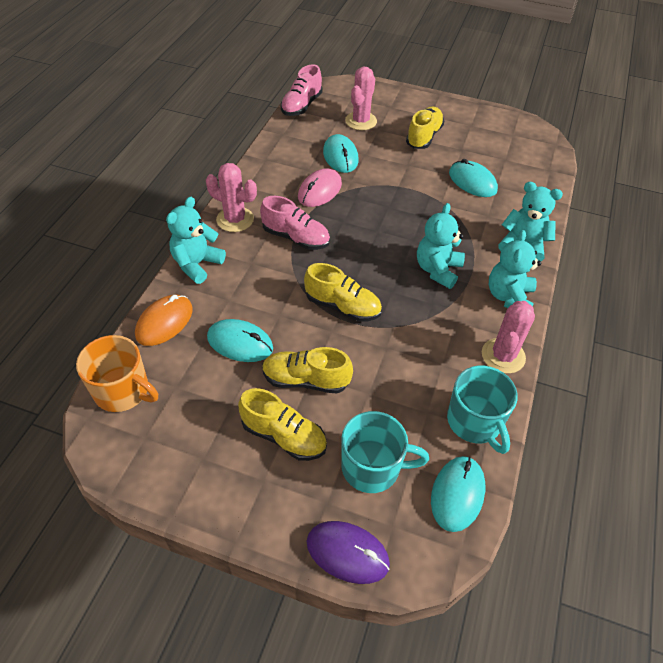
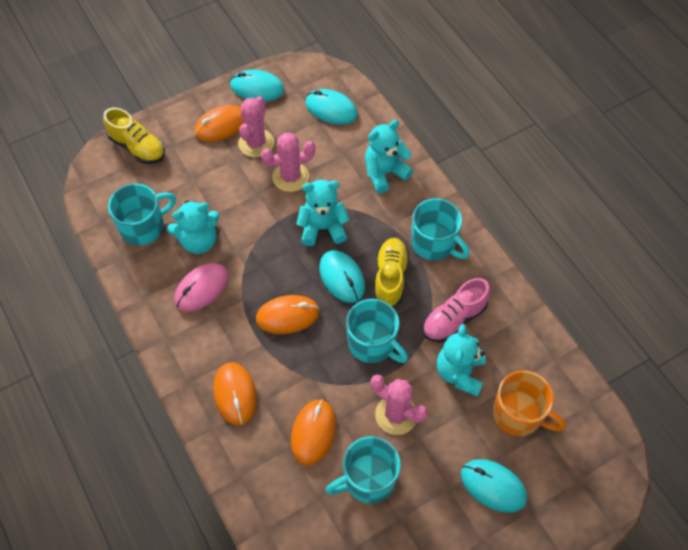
orange mouse: [135,295,193,346] = 1 -> [194,105,243,142] [213,362,257,425] [256,295,320,334] [291,399,336,465] = 4
pink shoe: [260,196,330,250] [281,64,323,116] = 2 -> [423,278,490,343] = 1
purple mouse: [306,521,390,584] = 1 -> none = 0
turquoise mug: [341,411,429,493] [447,366,518,454] = 2 -> [108,184,176,245] [325,436,401,504] [346,299,408,363] [411,198,470,261] = 4
yellow shoe: [238,388,327,461] [262,347,353,394] [304,263,382,322] [406,107,444,149] = 4 -> [103,108,165,164] [374,238,409,307] = 2

